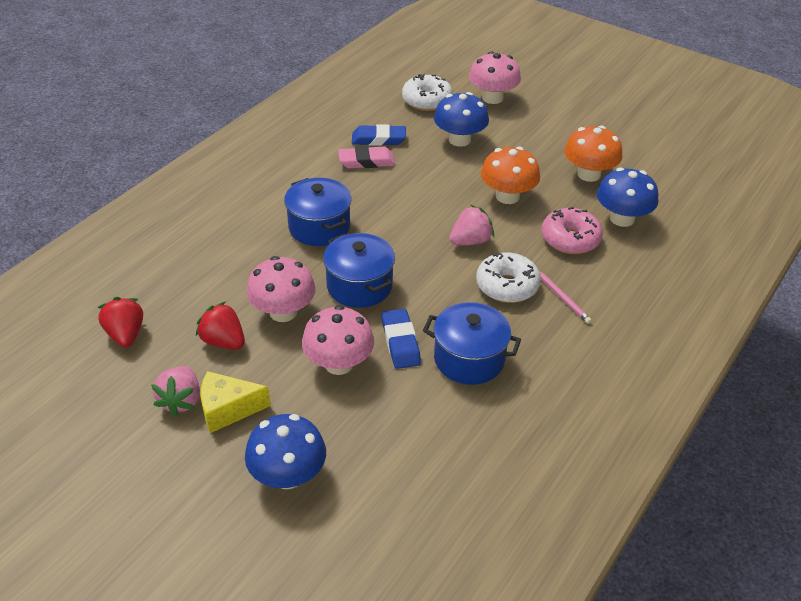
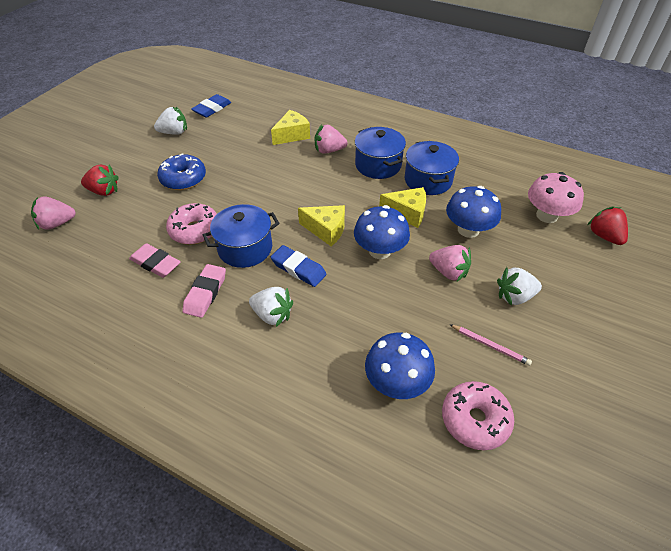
blue donut: none = 0 -> [157,153,206,190] = 1
orange mushroom: [481,147,540,204] [564,125,622,182] = 2 -> none = 0
pink donut: [542,207,603,254] = 1 -> [166,203,217,245] [442,381,514,450] = 2
pink eraser: [338,146,395,168] = 1 -> [129,243,181,278] [182,264,226,318] = 2
pink mushroom: [246,256,316,322] [302,305,374,375] [469,52,521,104] = 3 -> [528,172,584,223] = 1
pink strawberry: [151,366,200,417] [449,205,494,245] = 2 -> [31,197,76,230] [315,125,348,154] [429,245,471,281] = 3
white donut: [402,74,453,111] [476,252,541,303] = 2 -> none = 0
white strawberry: none = 0 -> [154,107,187,135] [249,287,293,327] [497,267,542,306] = 3
yellow cheese: [201,371,271,433] = 1 -> [271,110,310,145] [298,205,345,246] [379,187,426,228] = 3

